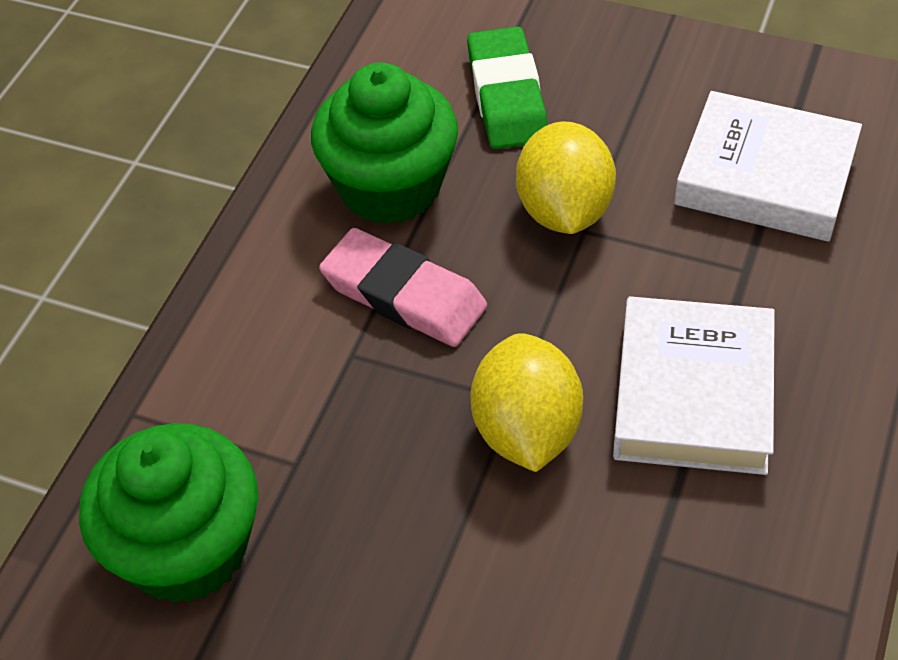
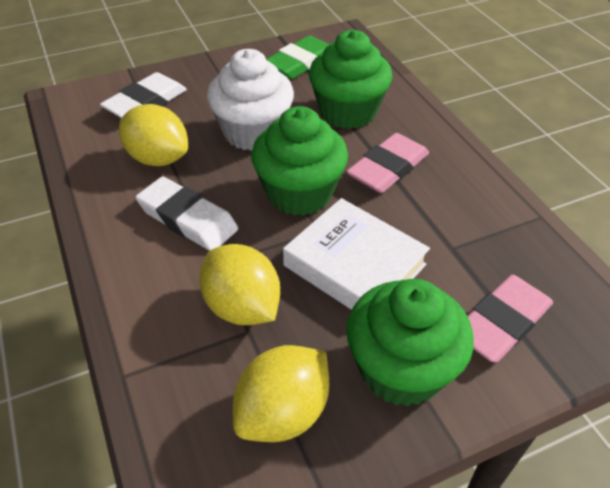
green cupcake: [79,423,258,603] [311,63,458,224] = 2 -> [251,106,348,216] [309,30,392,129] [346,279,473,407] = 3
pink eraser: [319,228,487,347] = 1 -> [346,133,429,193] [468,275,553,363] = 2
white book: [613,296,775,475] [674,91,862,242] = 2 -> [283,198,430,310] = 1
white cupcake: none = 0 -> [207,49,294,151] = 1
white eraser: none = 0 -> [100,72,187,118] [135,176,238,251] = 2
yellow lemon: [471,333,583,472] [516,121,616,234] = 2 -> [119,104,188,166] [199,244,280,325] [233,345,329,442] = 3

